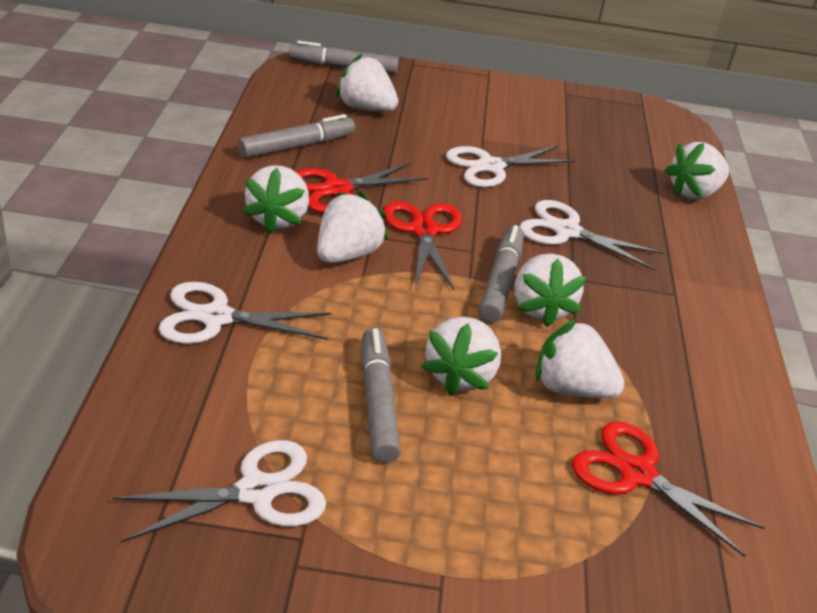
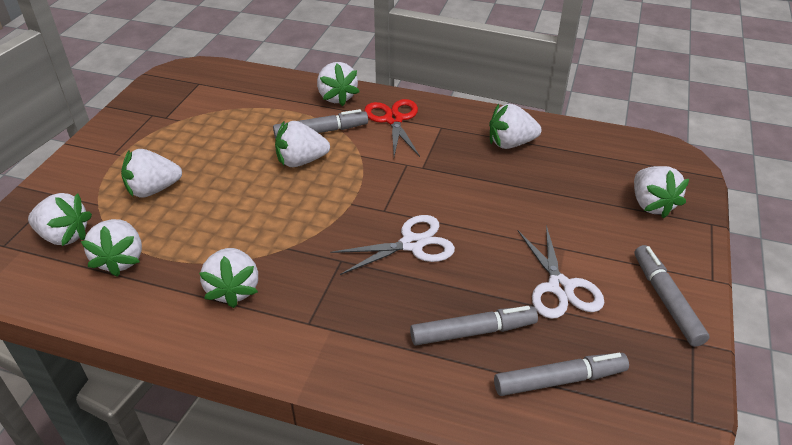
red scissors: [296,163,428,213] [383,201,462,290] [572,421,764,557] = 3 -> [364,99,420,157] = 1
white scissors: [113,440,326,542] [159,282,331,344] [446,146,575,187] [519,200,664,270] = 4 -> [330,215,455,275] [518,225,604,319] = 2
white strawberry: [243,165,309,234] [317,191,388,263] [336,54,398,112] [421,317,501,396] [514,253,587,327] [536,318,625,398] [665,142,729,199] = 7 -> [28,193,92,246] [81,219,142,277] [121,149,182,198] [199,248,258,308] [275,121,330,167] [317,62,359,106] [489,104,542,149] [634,166,689,219] = 8

